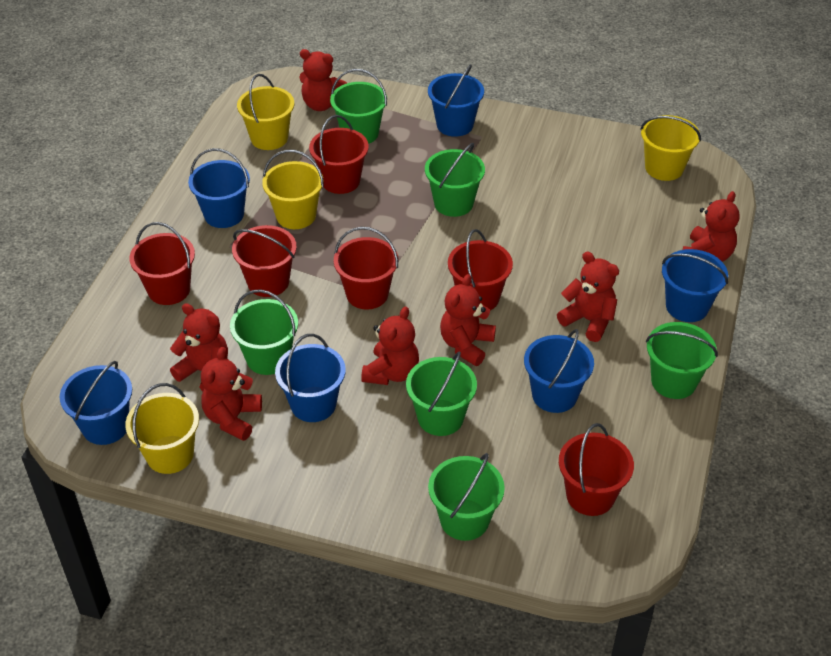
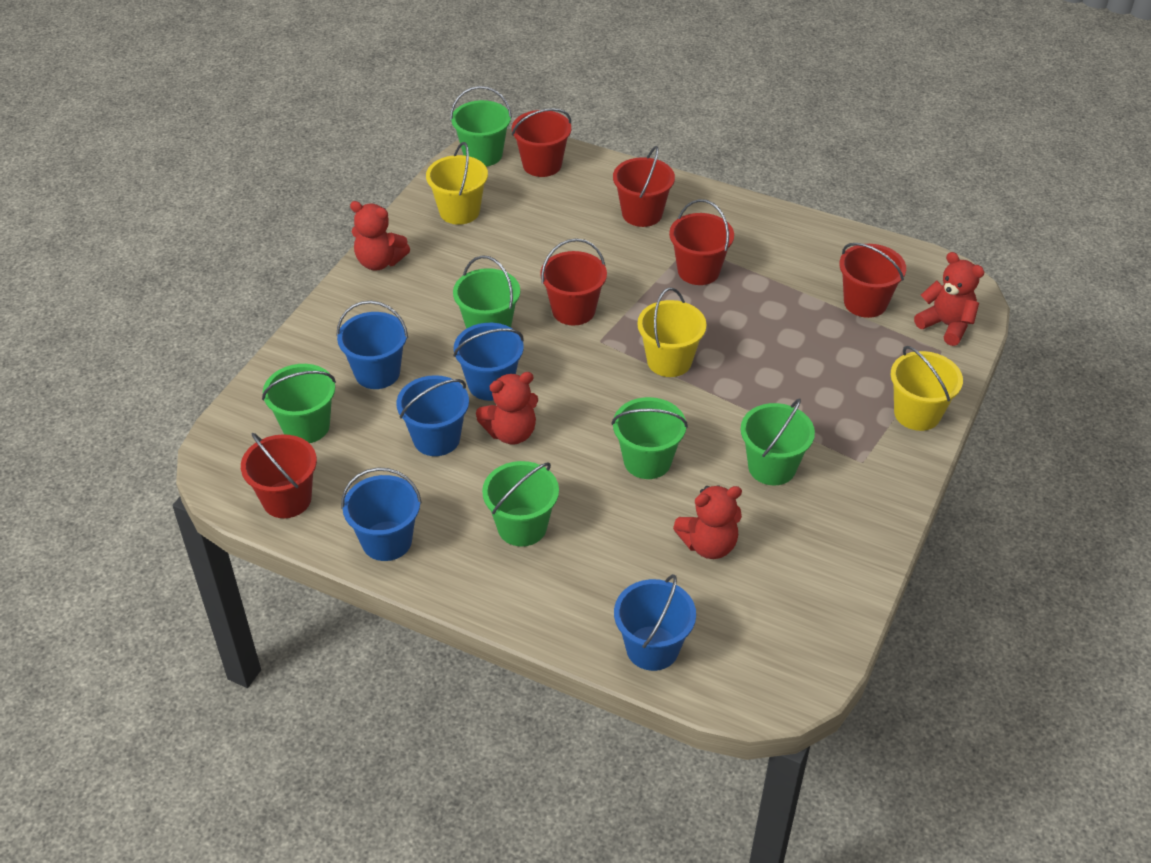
blue bucket: [60,361,132,445] [188,148,250,228] [275,334,346,422] [428,64,484,137] [524,329,594,413] [662,249,728,322] = 6 -> [336,301,408,389] [341,467,422,561] [397,375,469,456] [453,323,524,401] [614,574,696,671] = 5
red teddy bear: [170,303,228,391] [201,347,262,441] [299,49,347,111] [361,306,419,385] [440,274,496,366] [557,252,619,342] [683,191,740,262] = 7 -> [350,201,410,271] [476,372,538,445] [673,485,742,559] [914,252,985,346] = 4
yellow bucket: [125,383,199,474] [237,74,294,150] [262,150,324,229] [640,115,701,181] = 4 -> [426,142,488,225] [637,288,706,377] [891,346,963,431] = 3

